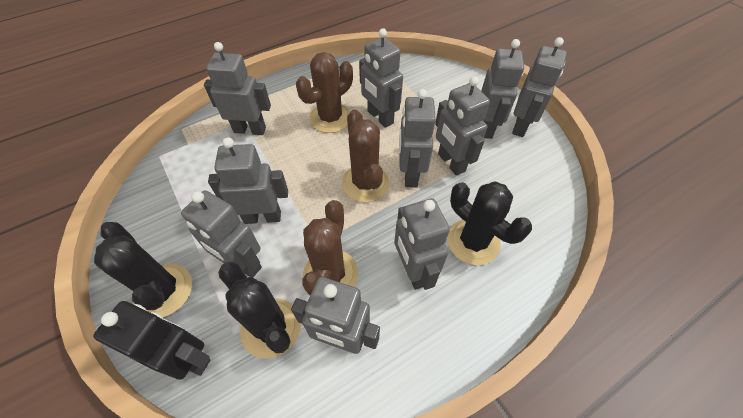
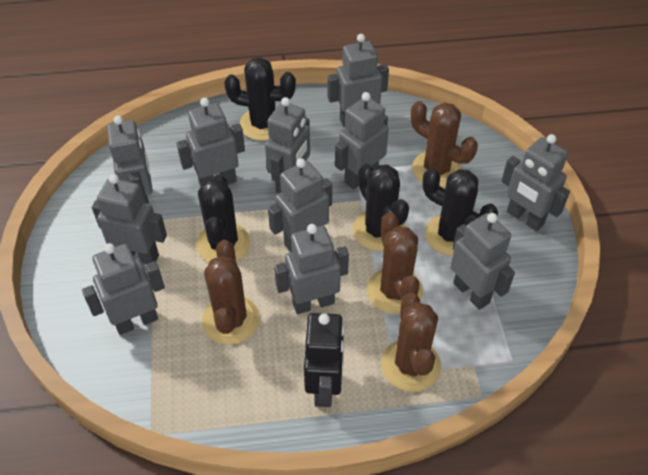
black cactus: [94,222,192,317] [218,262,301,359] [447,181,532,265] = 3 -> [196,174,250,262] [224,57,296,141] [353,164,409,251] [422,168,498,256] = 4
brown cactus: [296,52,353,133] [302,200,358,295] [341,110,389,202] = 3 -> [202,240,260,345] [367,212,423,314] [381,293,441,392] [411,101,478,188] = 4
grey robot: [181,190,262,277] [204,42,271,135] [208,137,288,224] [291,277,380,354] [359,28,403,128] [394,198,450,290] [399,89,436,187] [435,76,490,176] [481,39,524,139] [512,37,567,137] = 10 -> [82,243,165,335] [92,174,167,264] [107,116,153,204] [176,98,245,187] [265,97,310,193] [268,158,332,252] [274,224,349,314] [328,34,389,127] [335,92,389,189] [450,213,515,310] [501,134,570,231] = 11

